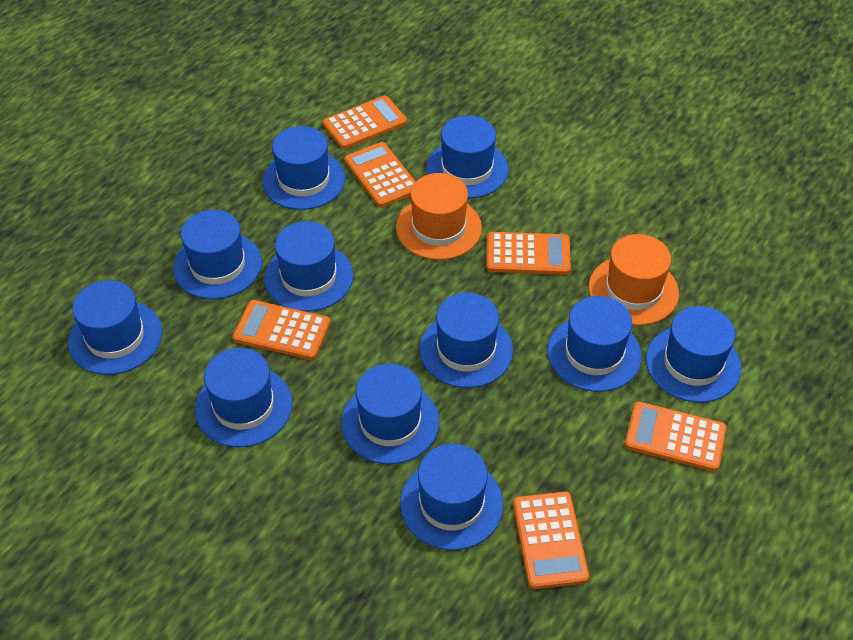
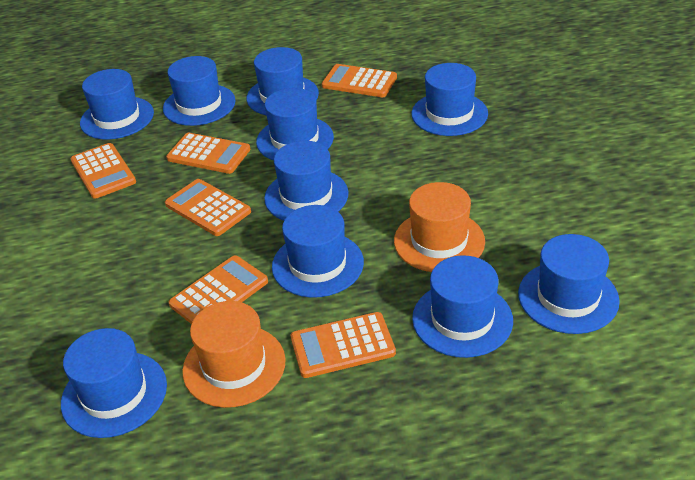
blue hat: [68,280,162,375] [173,210,262,299] [195,348,293,447] [262,126,345,210] [264,221,353,312] [341,364,439,464] [400,444,503,550] [420,293,513,388] [426,115,509,198] [547,296,642,392] [646,306,741,403] = 11 -> [61,328,167,438] [80,69,154,140] [163,56,236,126] [247,47,319,116] [256,88,334,161] [264,141,349,221] [272,205,364,298] [412,63,488,136] [412,255,513,358] [518,234,620,334] = 10

